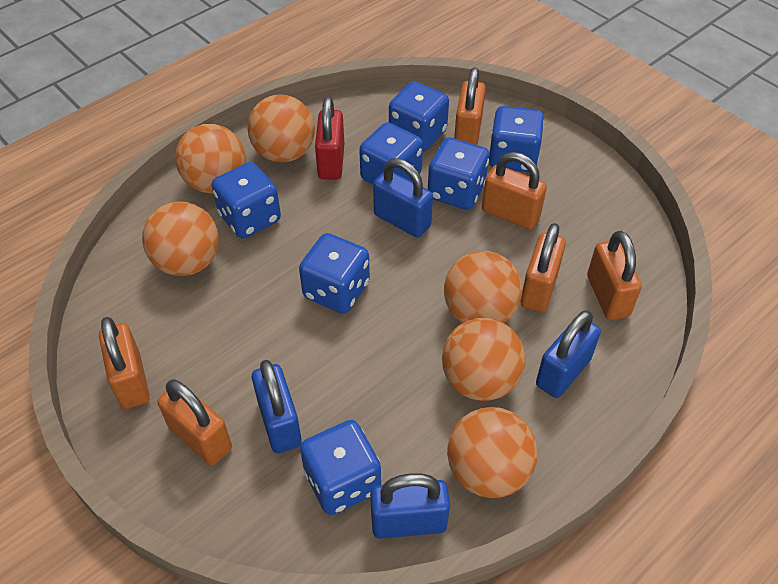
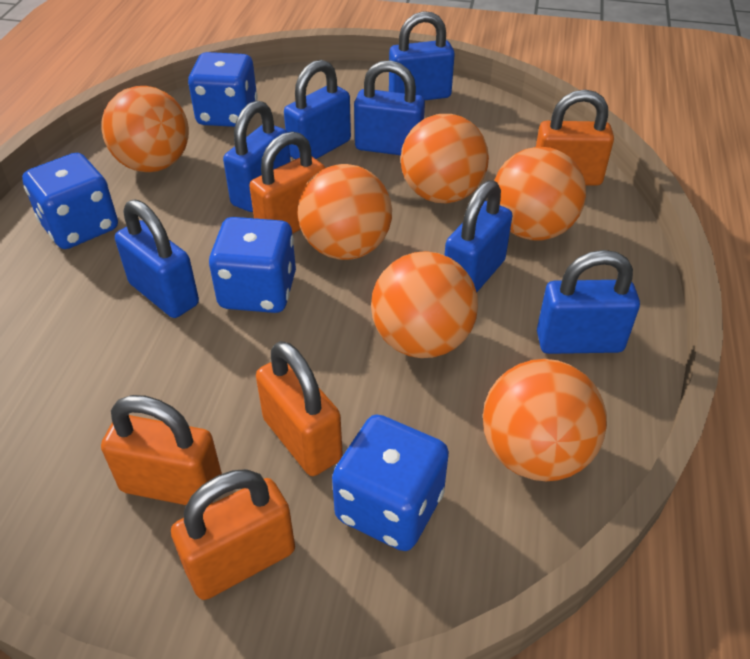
blue dice: [211,162,281,238] [299,233,370,314] [300,420,381,515] [359,122,423,185] [389,81,449,151] [428,137,489,210] [489,106,544,172] = 7 -> [22,153,118,249] [188,52,258,127] [209,217,296,313] [332,414,449,551] = 4
blue padlock: [252,360,302,453] [370,473,450,539] [373,158,433,238] [536,310,601,398] = 4 -> [115,199,199,318] [223,100,291,212] [284,60,351,159] [354,60,425,155] [389,11,455,100] [445,180,512,292] [537,250,640,354] = 7
orange padlock: [99,317,150,409] [157,379,232,465] [454,67,486,145] [482,152,547,229] [521,223,566,312] [587,231,642,320] = 6 -> [101,395,222,505] [171,469,295,600] [249,131,325,234] [256,341,343,476] [536,90,614,186] = 5
red padlock: [315,97,344,180] = 1 -> none = 0

